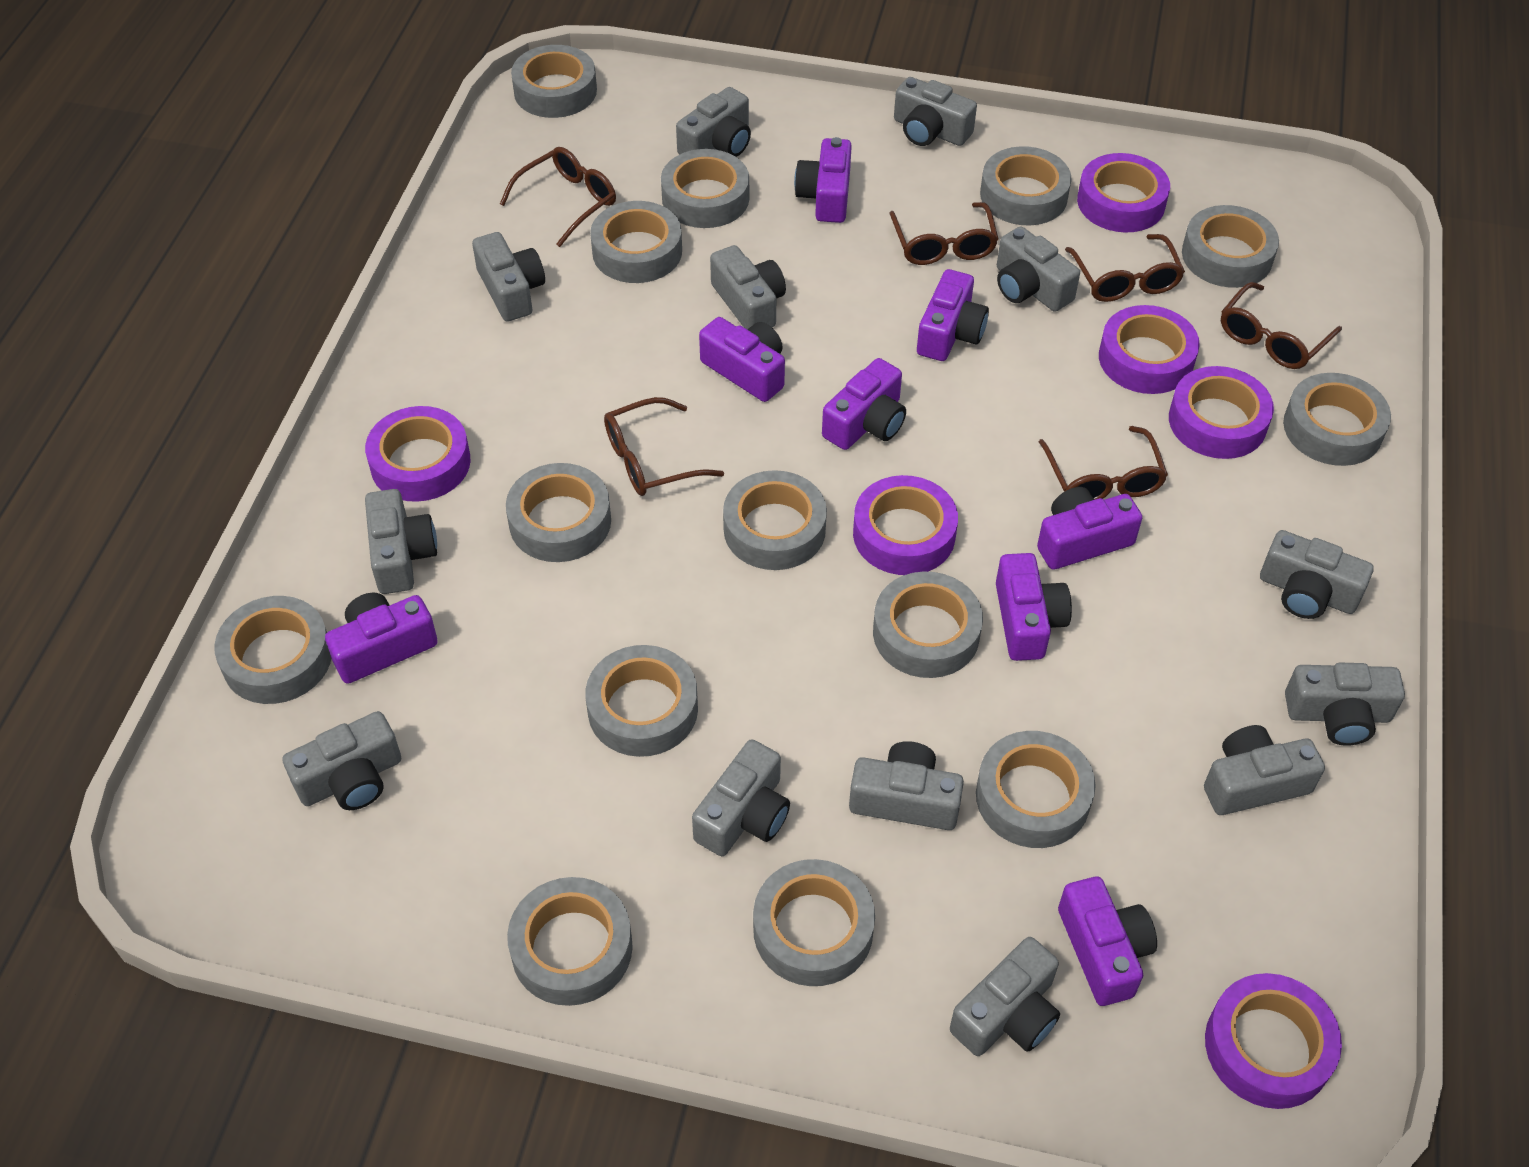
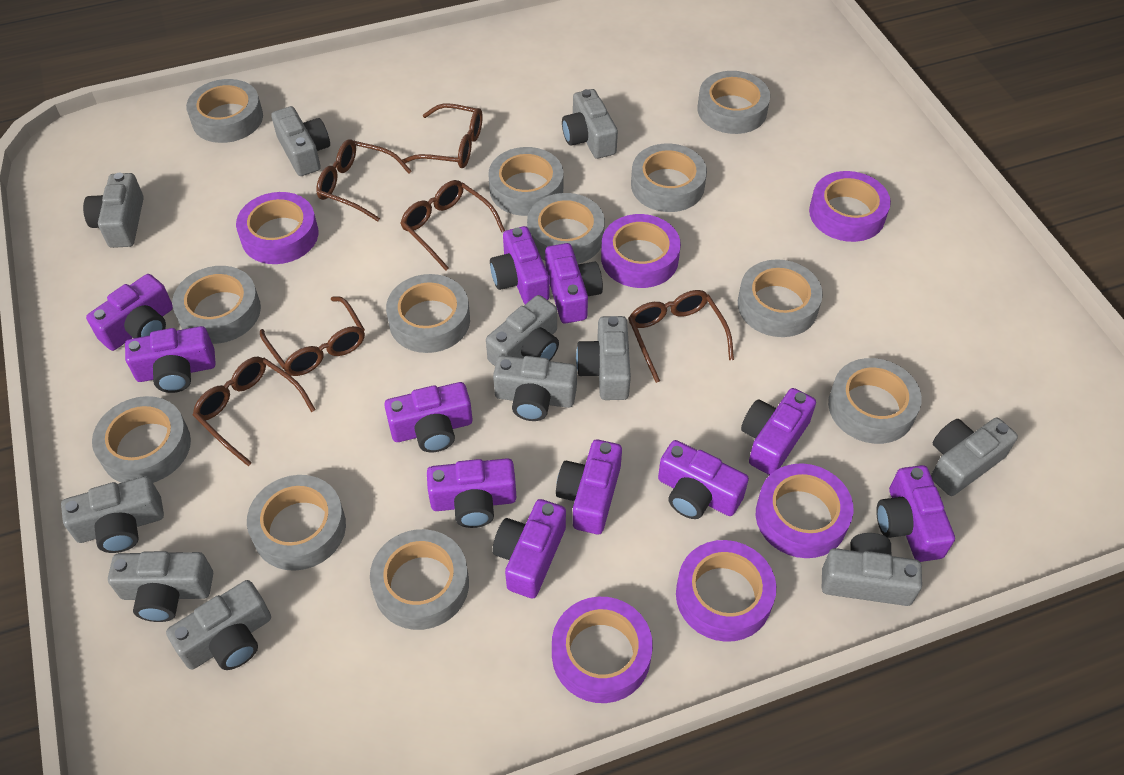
grey camera: [282,711,401,810] [365,489,437,594] [472,232,545,322] [676,87,751,157] [692,739,790,856] [710,245,786,329] [849,741,964,830] [894,77,977,146] [950,937,1060,1056] [997,226,1080,312] [1204,725,1325,815] [1260,530,1374,619] [1285,663,1405,746] = 13 -> [61,476,164,553] [83,173,144,248] [108,551,213,622] [166,580,271,670] [271,106,330,176] [486,295,559,366] [493,355,577,421] [562,89,618,159] [576,316,631,400] [822,533,922,606] [931,418,1018,496] = 11
grey tape: [214,596,331,704] [506,463,611,562] [507,877,633,1006] [511,45,597,118] [585,645,698,757] [590,201,682,283] [661,149,749,228] [723,470,827,570] [753,859,875,986] [873,572,983,678] [976,731,1096,848] [980,146,1072,225] [1182,205,1279,288] [1283,373,1391,466] = 14 -> [92,396,191,483] [172,266,261,344] [186,79,263,143] [247,475,346,571] [370,529,469,630] [386,274,470,353] [488,147,563,216] [527,193,605,264] [631,144,707,212] [697,71,770,134] [738,259,823,337] [828,358,922,444] = 12
purple camera: [325,593,438,684] [699,317,785,402] [794,137,852,223] [822,358,906,450] [917,269,989,361] [996,553,1072,661] [1037,487,1142,570] [1058,876,1157,1006] = 8 -> [86,274,173,351] [125,326,215,393] [384,382,472,453] [427,458,516,528] [490,226,550,304] [493,499,566,598] [545,243,603,324] [556,439,622,534] [658,440,749,519] [741,388,816,475] [876,465,955,562] = 11

